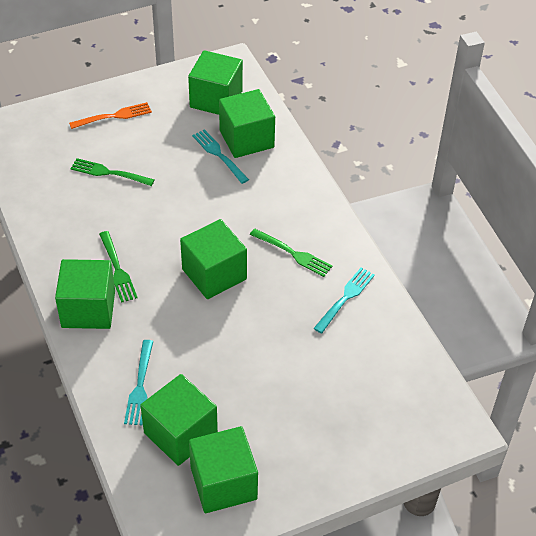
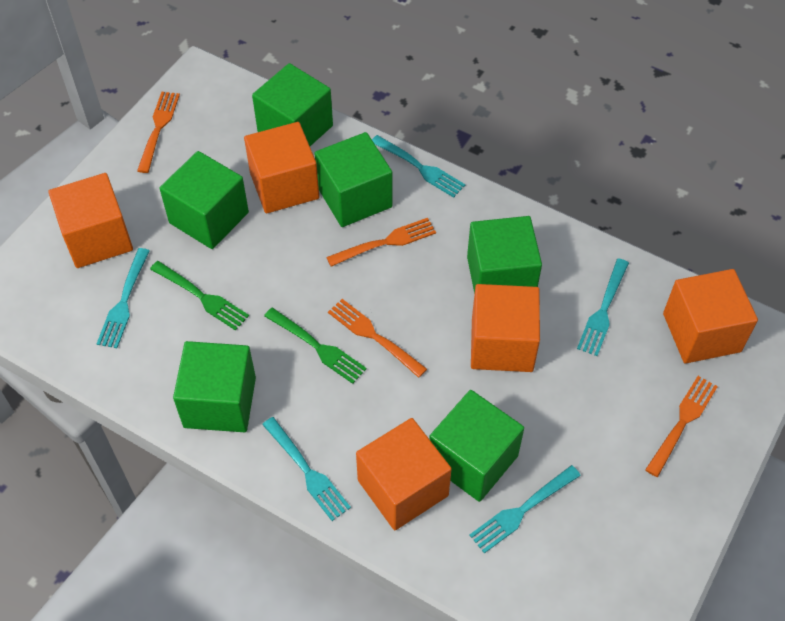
green fork: [70,158,155,186] [99,231,138,303] [250,228,333,277] = 3 -> [150,261,249,331] [264,308,367,384] = 2
orange cube: none = 0 -> [48,173,133,268] [244,122,319,213] [356,418,452,530] [471,284,540,372] [663,269,758,364] = 5
orange fork: [69,102,152,129] = 1 -> [137,92,180,173] [326,218,436,267] [328,299,427,378] [645,376,718,477] = 4
turquoise fork: [124,340,153,425] [192,129,249,184] [313,268,375,334] = 3 -> [96,248,150,348] [262,417,351,521] [372,135,465,198] [469,465,581,553] [577,258,629,356] = 5

